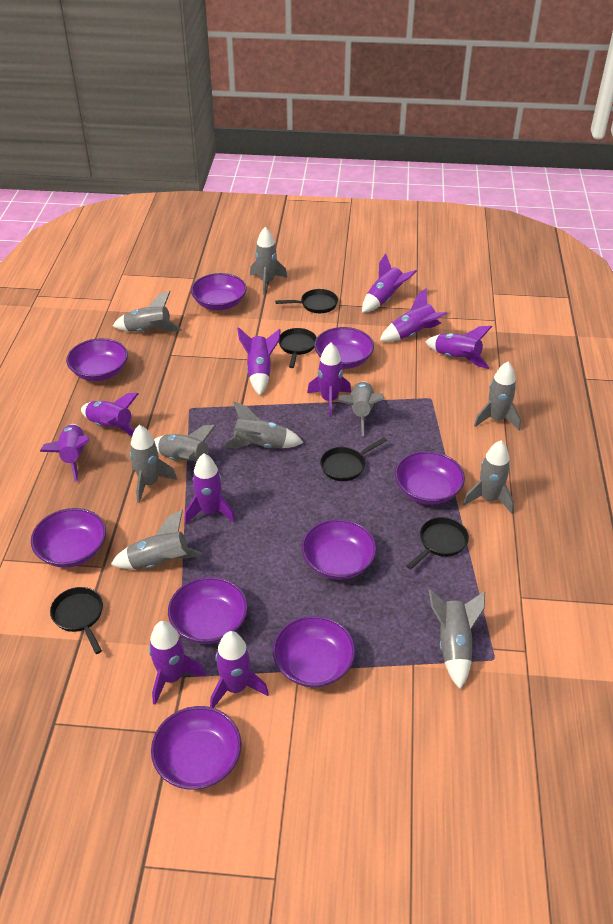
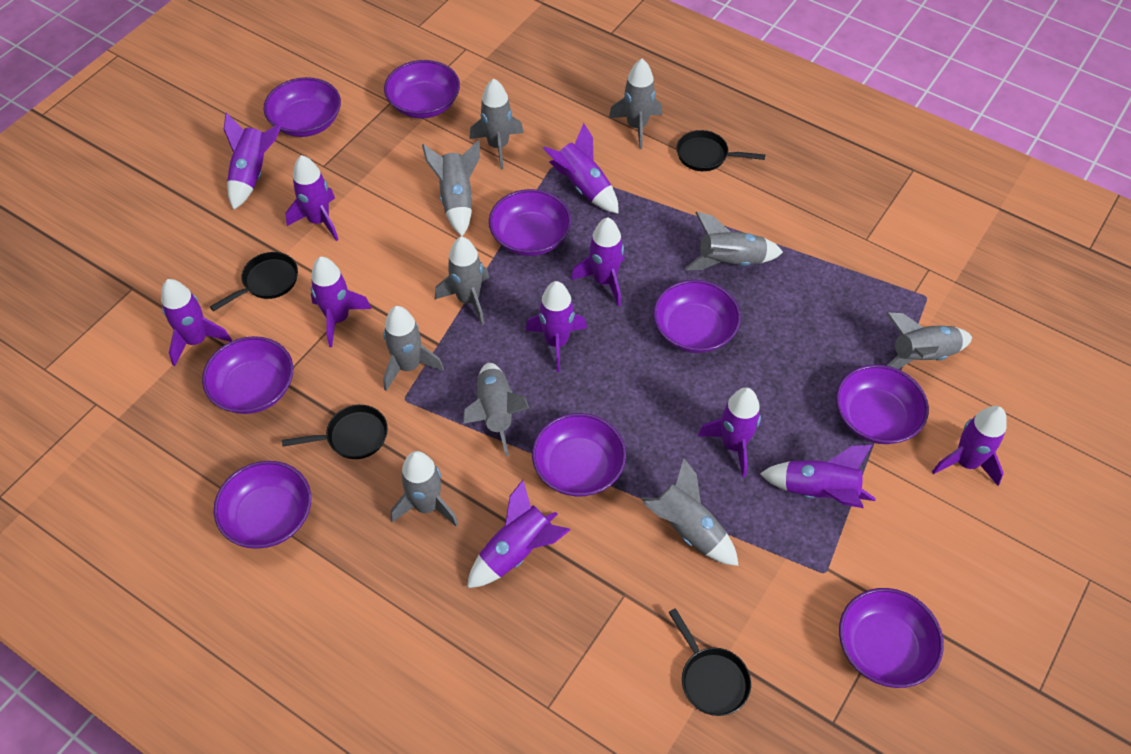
black pan: [50,587,103,654] [275,289,338,313] [279,328,317,368] [320,437,387,481] [406,517,469,569] = 5 -> [210,252,298,311] [282,405,388,459] [668,608,751,716] [677,130,765,171] = 4
purple rocket: [40,424,89,482] [81,393,139,436] [149,621,205,705] [184,453,235,524] [210,631,269,708] [237,327,281,395] [307,343,351,417] [362,254,417,313] [379,288,447,342] [425,326,492,369] = 10 -> [161,279,232,366] [224,112,282,210] [286,155,339,241] [311,257,372,347] [467,480,570,588] [526,281,587,372] [543,123,619,214] [571,217,624,306] [698,388,761,477] [760,445,876,508] [932,406,1007,486] = 11

